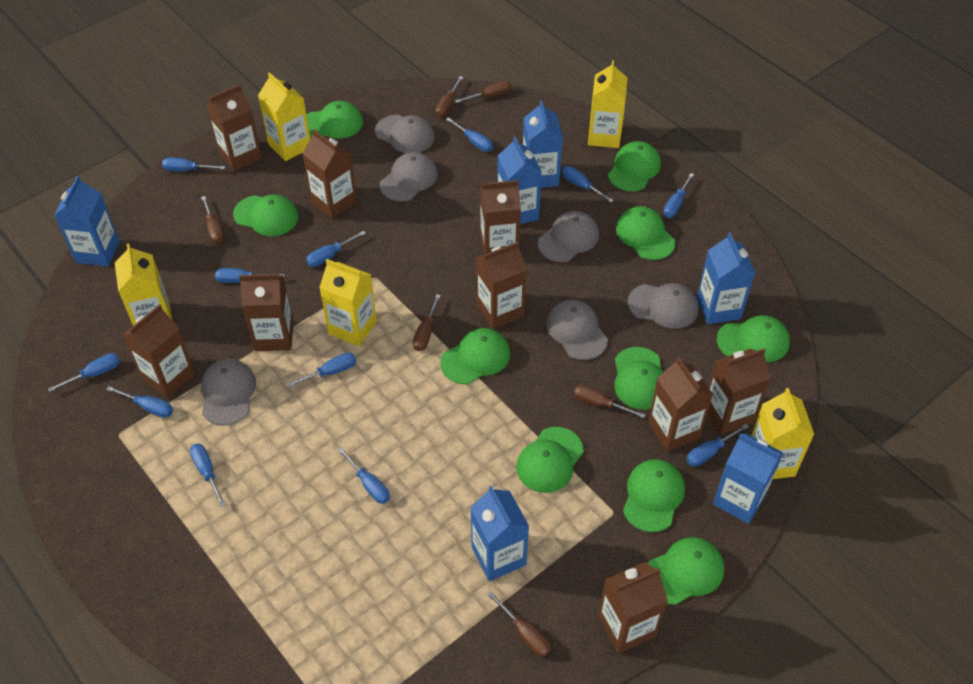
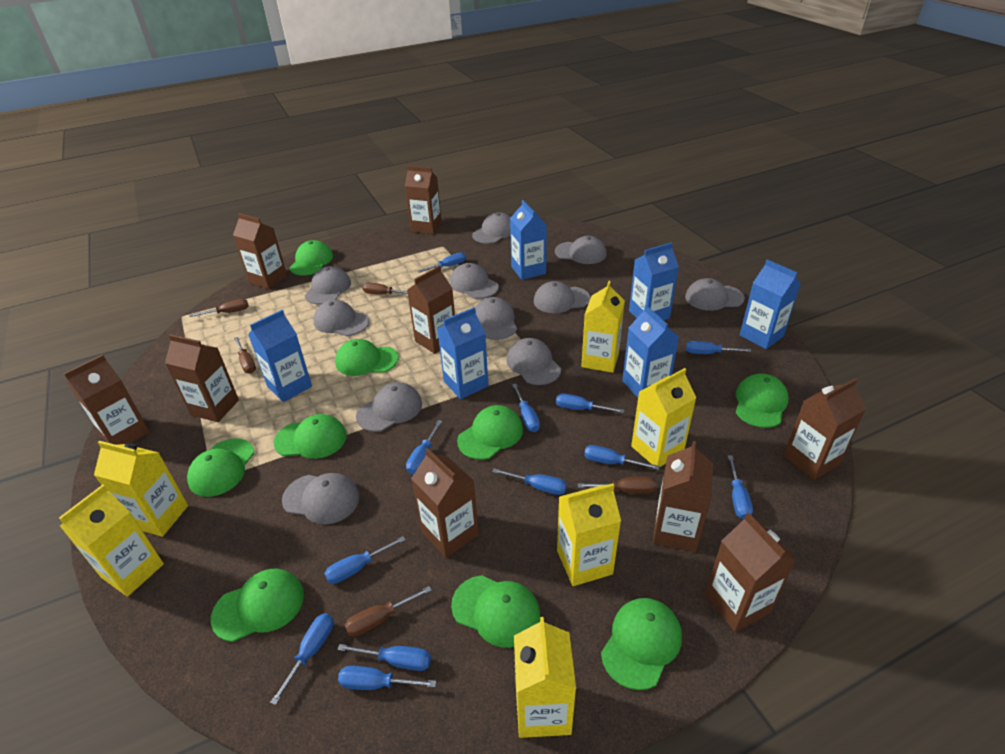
brown screwdriver: [201,196,224,244] [413,294,441,351] [435,76,463,117] [455,81,511,103] [488,591,551,657] [574,385,646,418] = 6 -> [190,299,249,317] [234,337,256,374] [345,586,432,637] [362,282,408,295] [578,476,656,494] = 5
green cap: [233,194,298,236] [306,101,363,139] [440,328,510,384] [516,427,584,493] [608,141,661,191] [614,347,664,410] [616,206,675,260] [623,459,685,532] [647,537,724,605] [717,315,790,362] = 10 -> [187,438,254,497] [211,569,304,642] [274,414,347,459] [290,240,333,276] [335,339,398,376] [451,575,540,648] [457,405,523,460] [601,598,682,690] [736,374,789,428] = 9
grey cap: [201,359,256,426] [375,115,435,153] [380,152,438,201] [538,211,599,262] [546,300,608,360] [628,283,698,329] = 6 -> [282,473,359,524] [304,266,351,305] [313,300,369,336] [356,382,422,432] [450,263,499,299] [472,212,511,244] [475,297,517,340] [506,338,561,385] [534,281,590,313] [555,236,607,264] [685,278,745,311] = 11
yellow carton: [115,243,173,326] [258,72,310,161] [319,259,377,346] [588,60,628,148] [751,388,814,479] = 5 -> [59,485,164,597] [94,441,188,537] [514,617,576,738] [557,483,621,586] [581,281,625,373] [631,368,696,468] = 6

